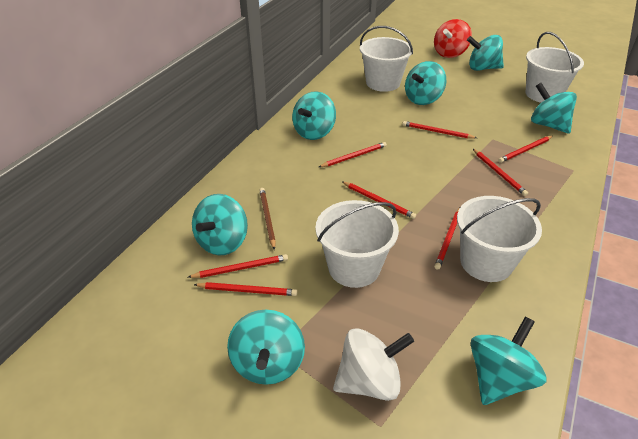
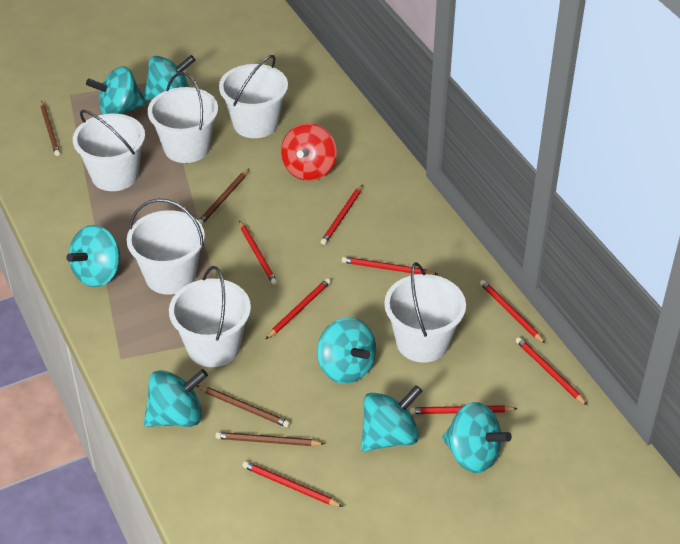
brown pencil: [259,188,276,250] = 1 -> [41,101,60,156] [197,385,290,428] [198,169,249,225] [215,432,325,446] = 4
white bucket: [315,200,399,288] [360,26,413,92] [457,196,542,282] [525,32,584,103] = 4 -> [73,110,145,191] [127,199,205,295] [148,72,218,163] [169,266,251,367] [219,55,288,138] [384,262,466,363] = 6
white spinning top: [333,328,414,401] = 1 -> none = 0

